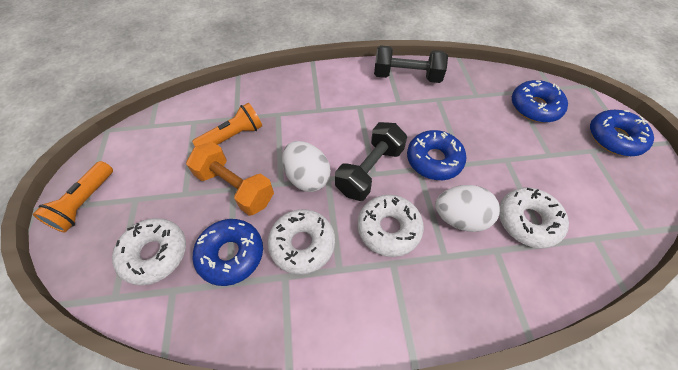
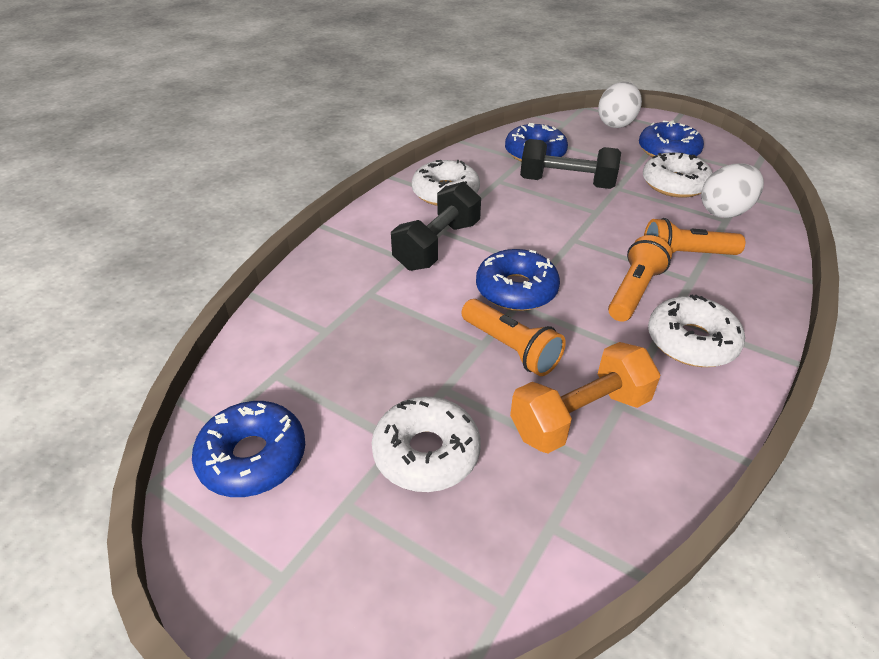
orange flashlight: [33,161,113,233] [192,103,262,146] = 2 -> [461,299,566,376] [608,235,672,321] [644,218,745,255] = 3

